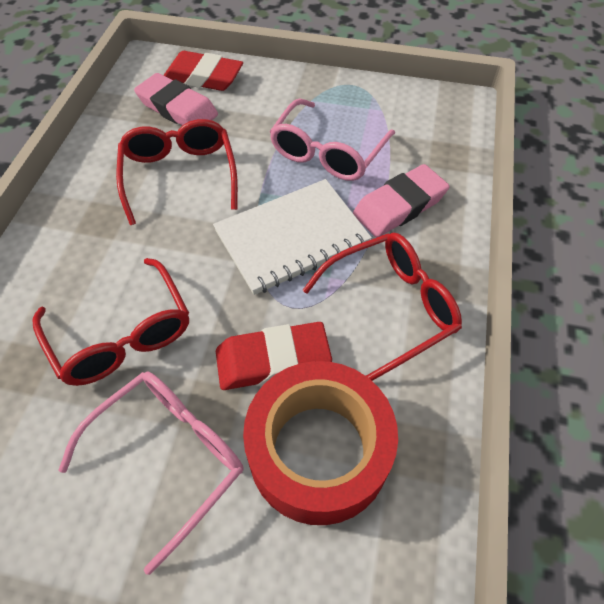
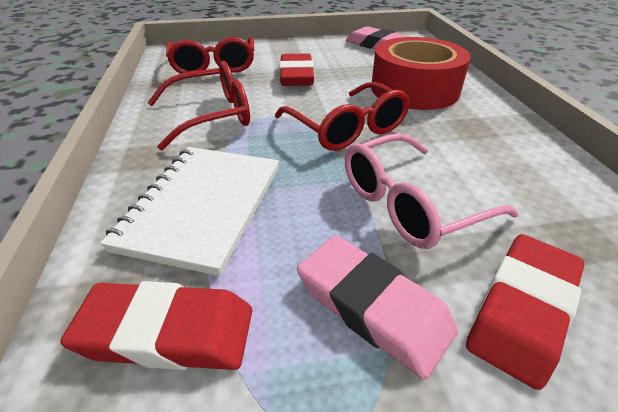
pink glasses: [58,372,244,575] [269,98,395,181] = 2 -> [345,133,519,249] = 1
red eraser: [163,51,243,91] [216,322,332,390] = 2 -> [61,281,252,370] [280,54,314,86] [466,234,584,390] = 3

